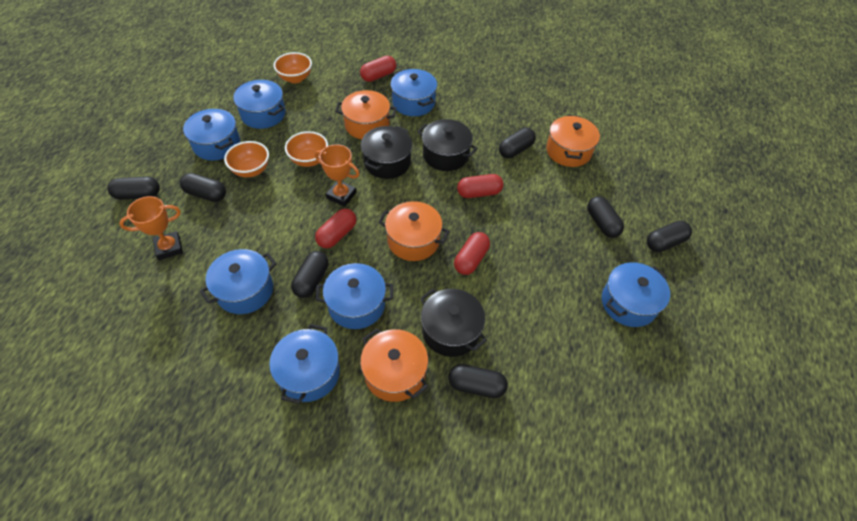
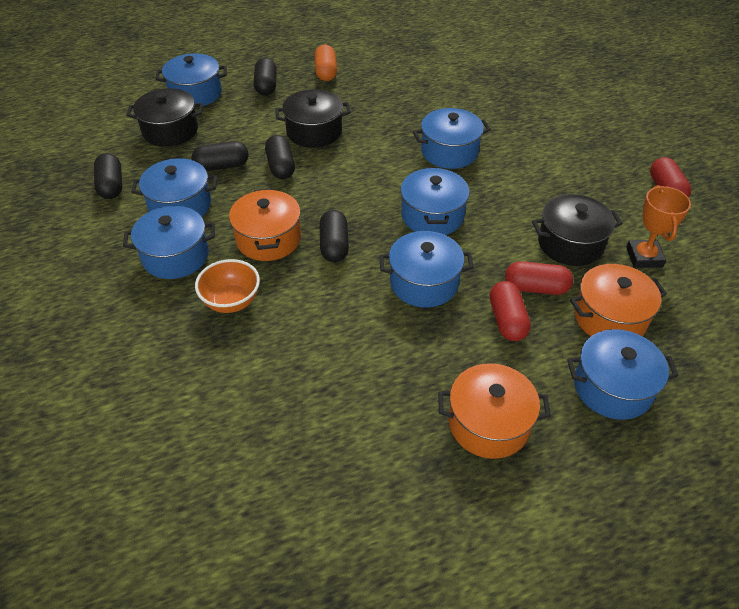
black capsule: [107,176,160,200] [180,173,226,202] [291,251,329,298] [448,364,508,398] [499,128,536,158] [587,196,624,238] [647,221,692,252] = 7 -> [94,153,122,199] [191,141,248,171] [254,58,277,96] [265,135,295,179] [320,210,349,262] = 5
orange bowl: [224,141,269,177] [274,52,312,83] [285,131,328,167] = 3 -> [195,259,260,313] = 1
orange capsule: none = 0 -> [314,44,337,81] = 1
orange pot: [335,90,396,139] [360,328,428,402] [378,201,449,261] [546,115,600,167] = 4 -> [229,188,301,261] [438,363,551,459] [570,264,667,336] = 3
orange trophy: [119,196,183,260] [315,144,360,207] = 2 -> [626,185,691,268] = 1
red capsule: [315,209,357,248] [360,56,396,82] [454,232,490,275] [457,174,504,198] = 4 -> [490,281,531,341] [505,261,573,295] [650,157,691,198] = 3

